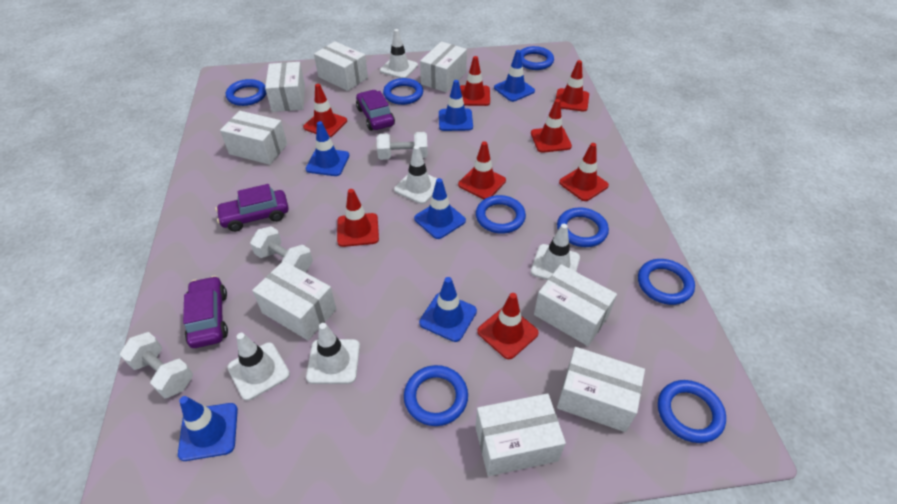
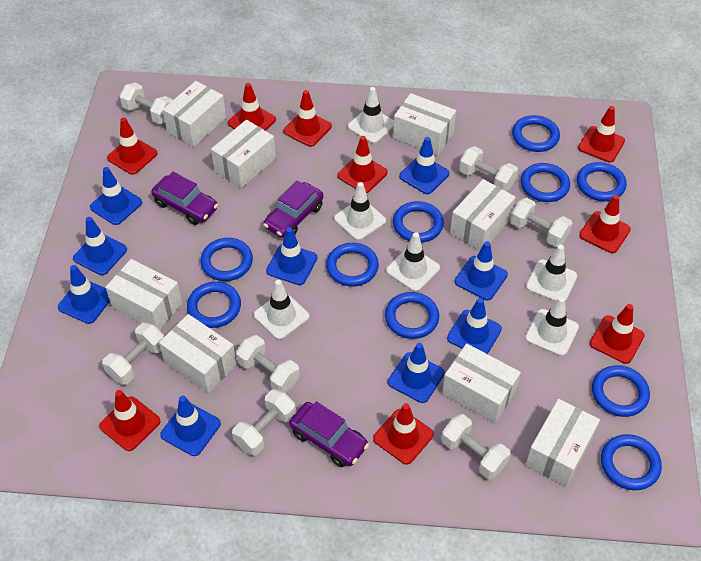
blue ring: [226,79,267,106] [383,78,423,105] [404,365,468,426] [476,195,526,234] [520,46,554,70] [557,208,609,247] [638,259,695,305] [658,380,726,443] = 8 -> [187,282,241,328] [200,238,253,281] [326,243,379,287] [385,292,439,339] [393,201,444,243] [512,115,560,152] [521,163,570,202] [577,162,627,201] [592,365,650,417] [601,434,662,490] = 10
blue traffic cone: [178,396,238,461] [306,121,349,176] [414,178,466,239] [419,277,477,342] [439,80,473,131] [494,50,535,102] = 6 -> [58,265,110,324] [73,217,127,275] [90,167,142,225] [160,396,221,456] [266,227,317,285] [388,343,445,403] [399,137,449,194] [447,298,502,354] [455,241,508,300] = 9
red traffic cone: [303,84,347,137] [337,189,379,247] [458,141,506,199] [460,56,490,106] [477,293,539,359] [531,99,572,153] [556,60,589,112] [559,143,609,201] = 8 -> [99,390,161,451] [107,117,158,175] [228,83,276,131] [284,90,332,147] [337,136,388,193] [373,403,434,465] [578,106,625,163] [579,195,631,253] [590,304,645,364] = 9
white dumbbell: [119,332,193,398] [250,226,313,273] [377,132,428,160] = 3 -> [102,322,164,385] [120,83,173,124] [232,389,296,456] [236,335,300,393] [441,414,511,479] [459,146,518,191] [510,198,572,247] = 7
white traffic cone: [227,333,290,401] [306,323,360,384] [380,29,418,78] [394,146,437,204] [531,224,580,280] = 5 -> [254,280,310,340] [334,182,386,241] [348,87,394,144] [386,232,440,292] [525,297,579,356] [526,245,577,302] = 6

